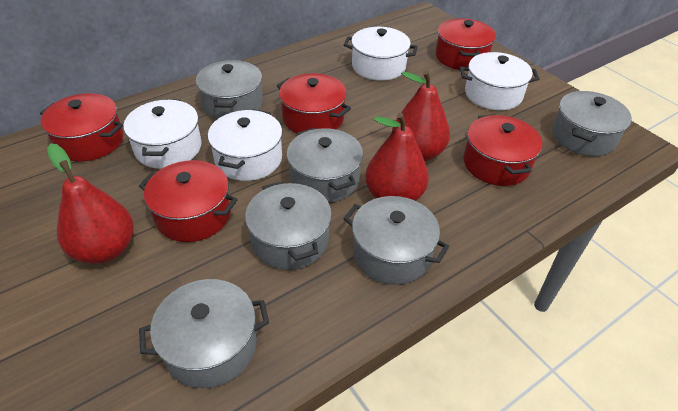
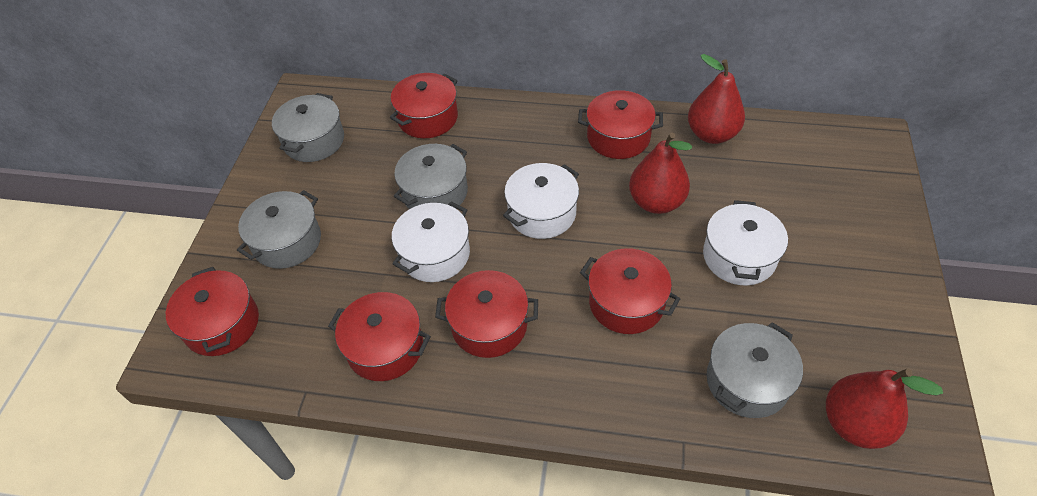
grey pot: [139,279,269,388] [196,60,263,119] [245,181,332,270] [286,128,363,203] [343,196,449,285] [552,91,632,156] = 6 -> [237,190,321,269] [272,93,344,162] [394,144,468,209] [706,322,803,418] = 4
red pot: [40,93,123,162] [139,160,238,242] [277,73,351,133] [436,18,496,70] [463,114,542,186] = 5 -> [166,267,259,356] [328,292,431,381] [390,73,458,138] [435,270,538,358] [578,90,663,159] [580,248,680,334] = 6
white pot: [124,99,202,169] [208,109,282,181] [344,27,418,81] [460,52,540,110] = 4 -> [392,201,470,282] [503,163,579,239] [703,200,788,285] = 3

